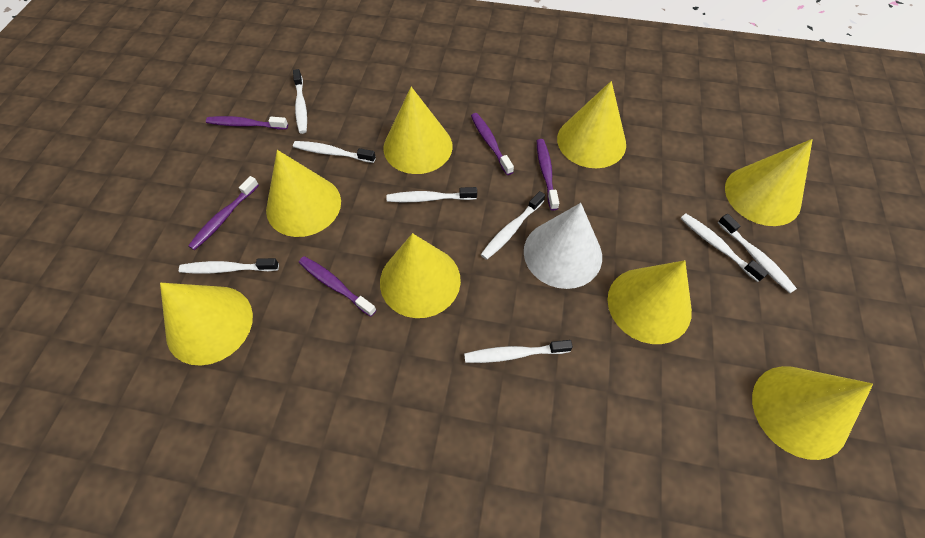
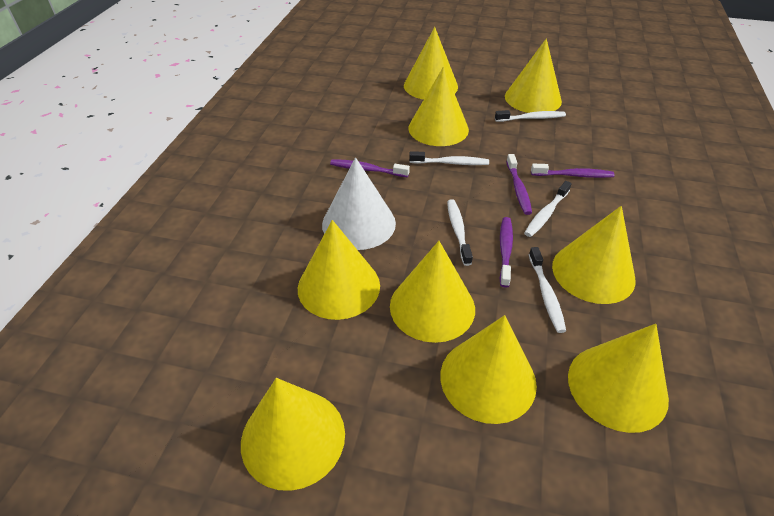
purple toothbrush: [188,176,259,250] [206,116,288,130] [299,256,376,317] [471,113,514,175] [537,139,559,211] = 5 -> [330,159,410,177] [500,217,513,288] [506,154,532,215] [531,164,614,178] = 4
white toothbrush: [179,258,279,274] [293,69,307,134] [293,141,376,163] [387,187,477,202] [464,340,573,363] [481,191,545,260] [681,214,769,282] [718,214,797,293] = 8 -> [409,151,489,165] [447,199,473,266] [495,110,566,122] [524,181,572,237] [529,247,566,333] = 5
yellow cone: [160,283,253,366] [266,150,341,237] [380,233,461,318] [383,87,453,174] [557,81,626,168] [607,260,692,344] [725,139,813,226] [752,366,873,460] = 8 -> [241,378,345,491] [298,220,380,320] [390,241,475,343] [404,27,458,100] [408,66,469,146] [440,315,537,424] [505,38,562,113] [552,206,636,304] [568,324,669,433] = 9

